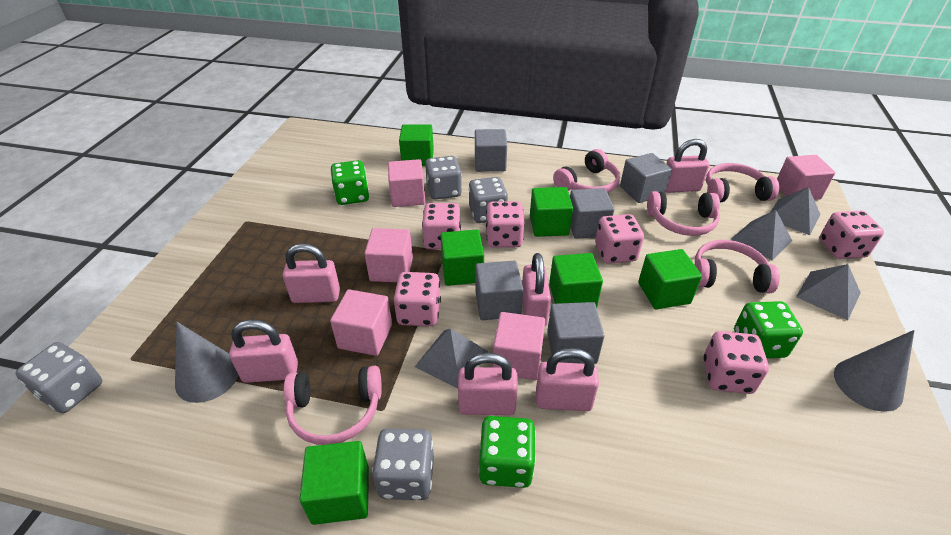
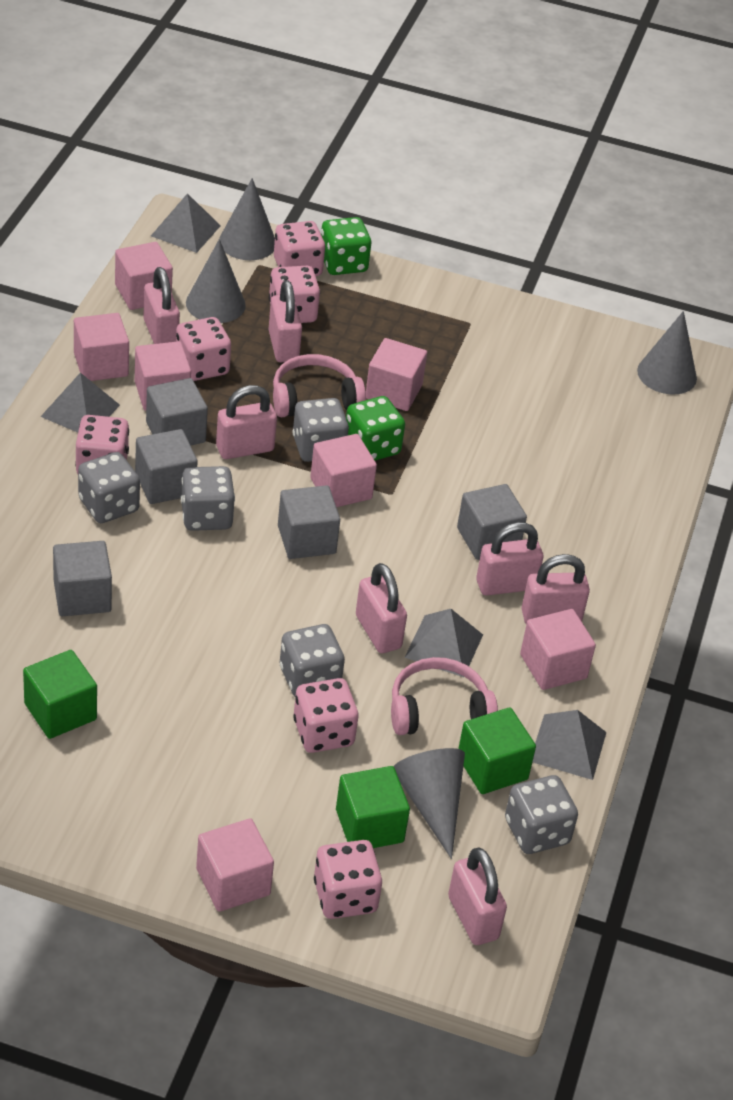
green cube: [299,441,369,525] [399,124,434,166] [441,230,484,286] [530,187,573,237] [549,253,603,308] [638,249,702,309] = 6 -> [23,650,97,739] [336,766,410,848] [458,707,536,794] = 3
green dice: [331,160,369,205] [479,416,536,488] [734,301,803,358] = 3 -> [321,217,371,275] [346,396,405,461] = 2
grey cone: [175,322,238,403] [834,330,914,412] = 2 -> [186,239,246,323] [219,178,275,260] [393,748,465,859] [637,311,697,395] = 4
grey dice: [15,342,102,413] [372,429,434,500] [425,156,462,200] [469,177,508,223] = 4 -> [78,452,140,523] [181,466,235,531] [280,624,345,697] [293,398,349,462] [505,775,578,854] = 5
pink cube: [330,289,392,356] [364,228,413,282] [388,159,425,207] [493,312,545,380] [777,155,835,200] = 5 -> [74,313,129,381] [115,242,173,310] [135,341,191,411] [196,818,274,912] [310,434,377,507] [366,338,427,411] [520,609,596,690] = 7
pink headphones: [284,366,382,445] [553,149,620,193] [647,191,720,236] [695,240,780,294] [706,163,779,202] = 5 -> [273,354,366,417] [391,657,498,735] = 2
pink padlock: [229,320,298,383] [283,243,340,303] [458,353,518,415] [522,253,551,326] [536,348,599,411] [666,139,710,193] = 6 -> [143,267,180,344] [216,385,277,459] [268,280,302,362] [356,563,407,653] [448,847,507,945] [476,522,543,596] [522,554,590,624] = 7

